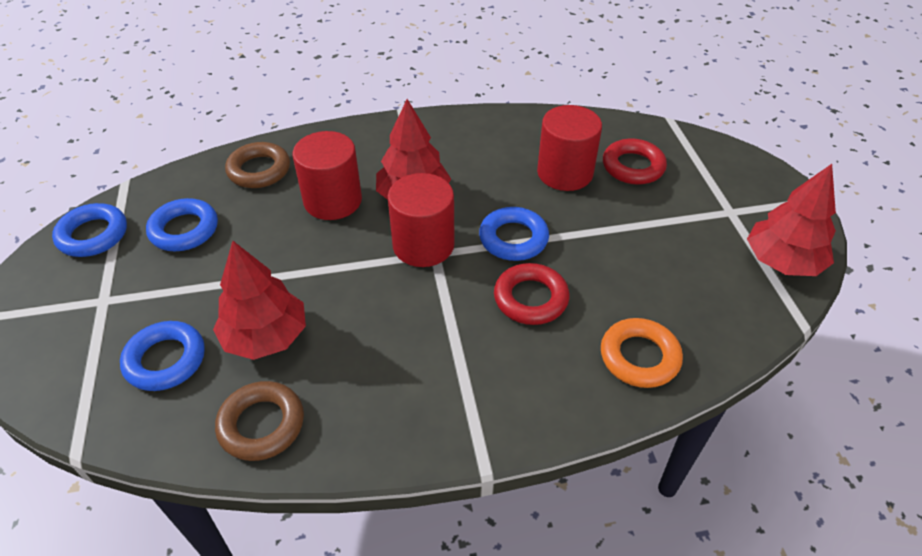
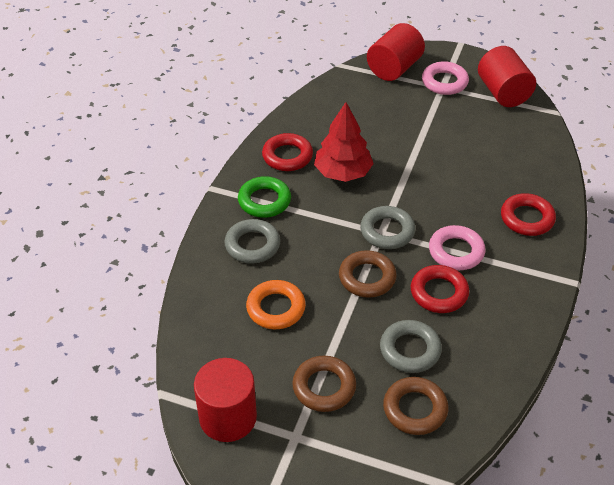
blue ring: [52,203,127,257] [120,321,205,391] [146,198,218,251] [479,207,549,261] = 4 -> none = 0
brown ring: [215,381,304,461] [225,142,290,188] = 2 -> [292,356,356,412] [339,250,397,298] [383,377,448,435] = 3
green ring: none = 0 -> [238,176,291,218] = 1
grey ring: none = 0 -> [225,219,281,264] [360,206,416,249] [380,320,442,373] = 3
pink ring: none = 0 -> [422,61,469,95] [429,225,485,270] = 2
red ring: [494,263,569,325] [603,138,667,184] = 2 -> [262,133,313,171] [411,265,469,313] [501,193,556,236] = 3
red tree: [213,241,306,360] [376,99,451,200] [747,164,836,276] = 3 -> [314,102,374,182] = 1

